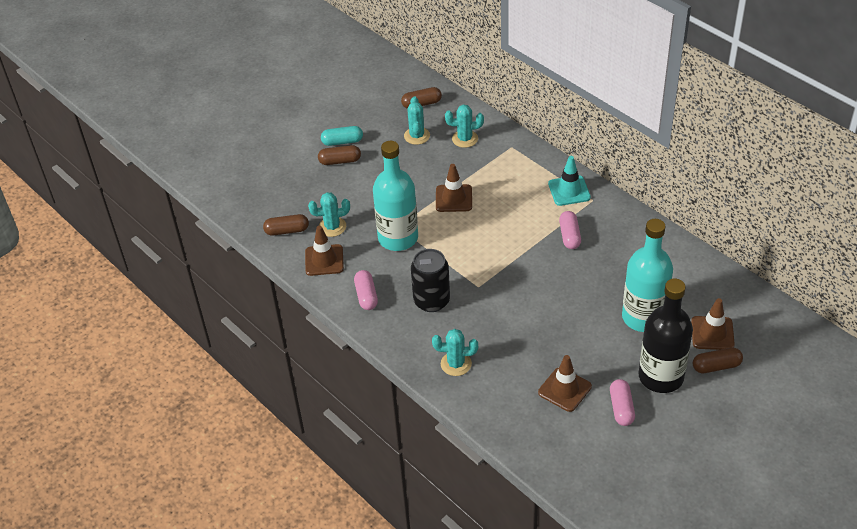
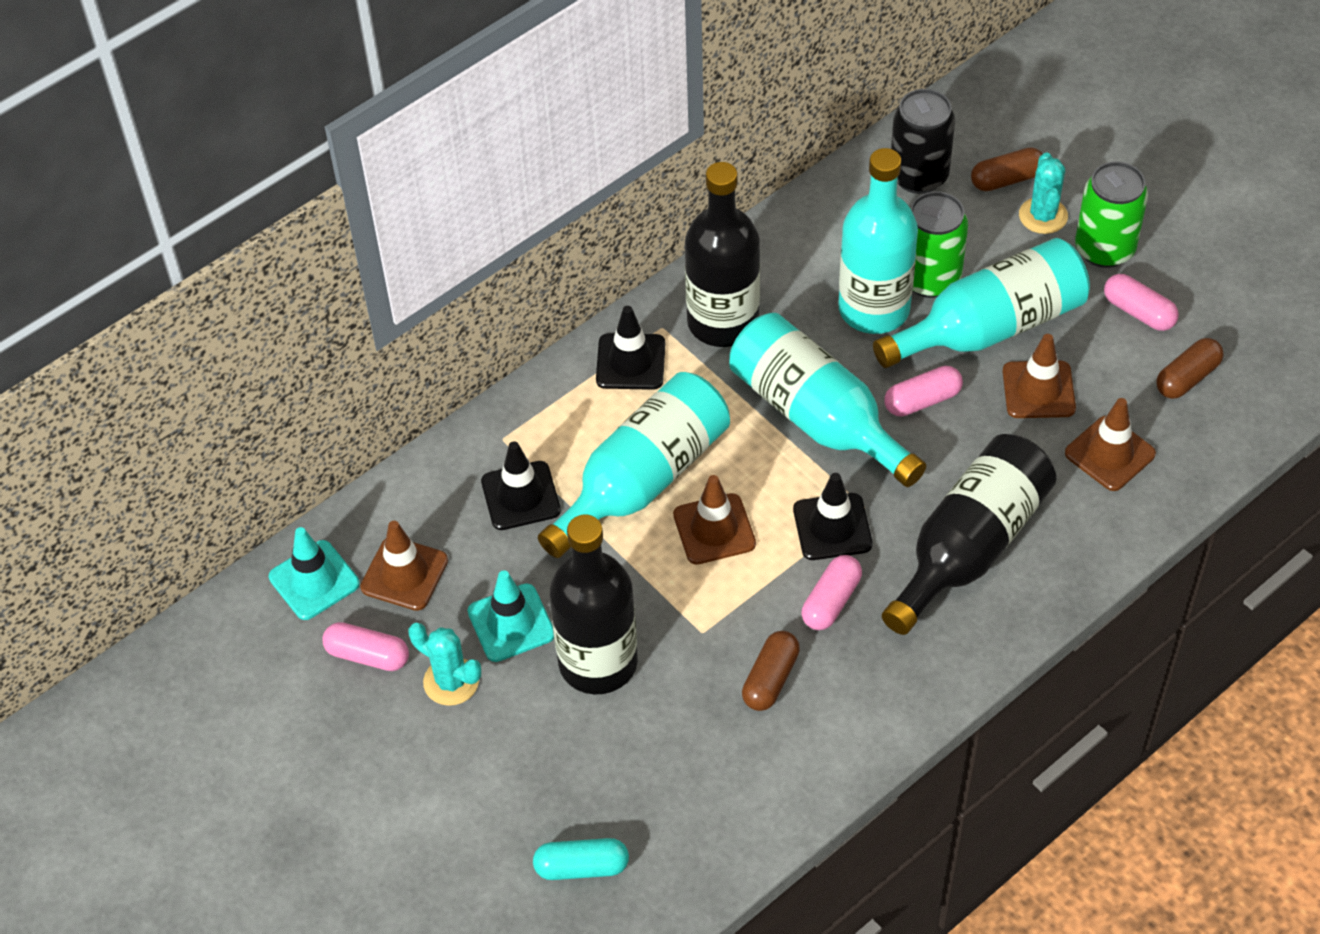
black bottle: [639,279,693,393] = 1 -> [549,515,638,695] [685,162,760,347] [882,434,1057,635] = 3
black traffic cone: none = 0 -> [481,441,561,530] [596,306,665,390] [793,473,873,560] = 3
brown capsule: [263,214,309,236] [318,145,361,165] [401,87,442,109] [693,348,743,373] = 4 -> [742,631,800,711] [971,147,1043,191] [1156,338,1224,399] = 3
green can: none = 0 -> [910,191,968,298] [1075,161,1148,268] = 2
pink capsule: [354,270,378,310] [559,211,581,249] [610,379,635,426] = 3 -> [322,622,409,671] [802,555,862,630] [884,366,963,417] [1104,274,1179,331] = 4
turquoise bottle: [373,141,418,251] [622,219,673,332] = 2 -> [538,372,730,558] [729,313,926,487] [838,148,918,334] [873,238,1090,368] = 4
turquoise cactus: [308,192,350,237] [404,96,430,145] [432,329,478,376] [445,104,484,148] = 4 -> [408,623,481,706] [1019,152,1068,234] = 2
turquoise traffic cone: [548,156,591,206] = 1 -> [269,527,360,620] [468,570,554,662] = 2

